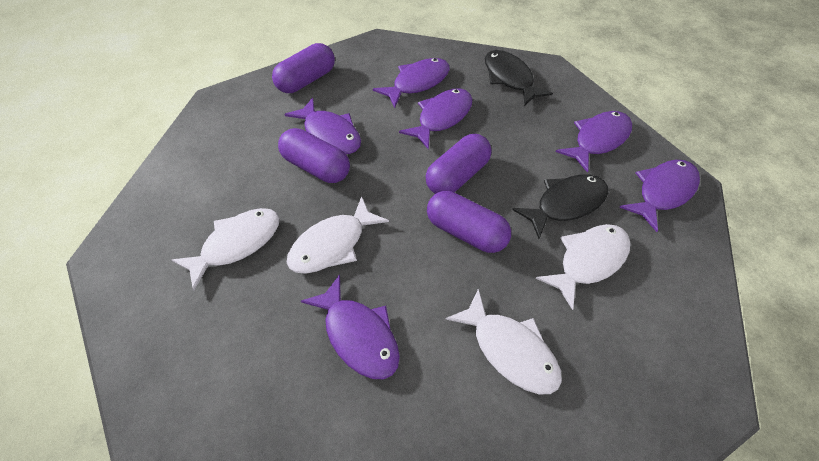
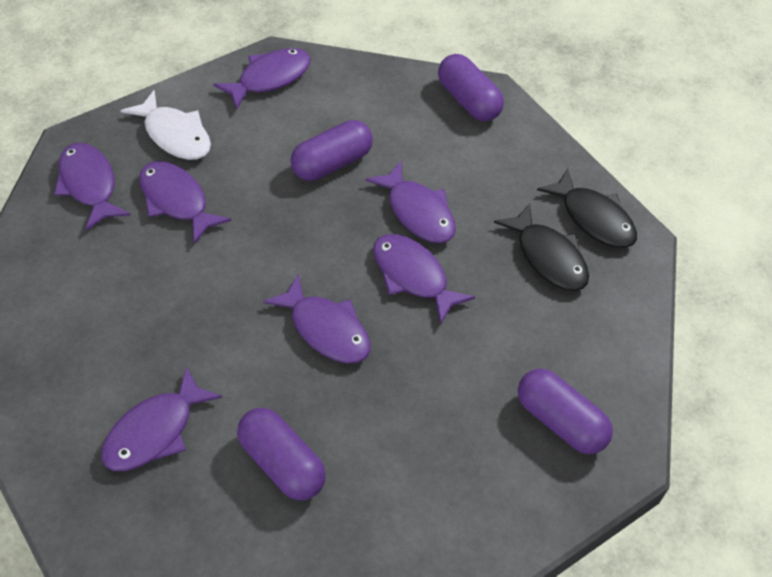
purple fish: [284,97,361,154] [301,274,400,379] [373,58,450,108] [399,89,473,150] [556,111,632,173] [619,160,700,232] = 6 -> [54,143,131,231] [101,366,222,471] [139,161,232,244] [213,48,311,110] [263,274,371,363] [365,162,456,243] [373,234,475,324] = 7
white fish: [171,208,280,291] [287,196,389,274] [446,289,562,394] [536,224,630,310] = 4 -> [120,90,211,160] = 1

